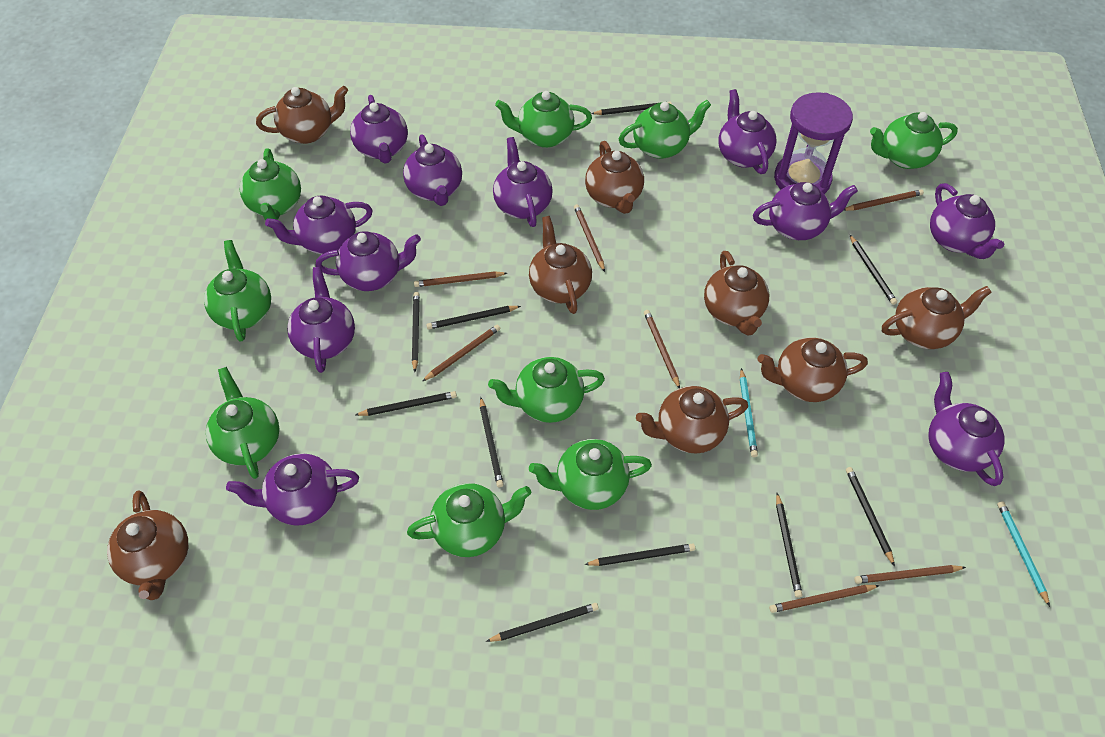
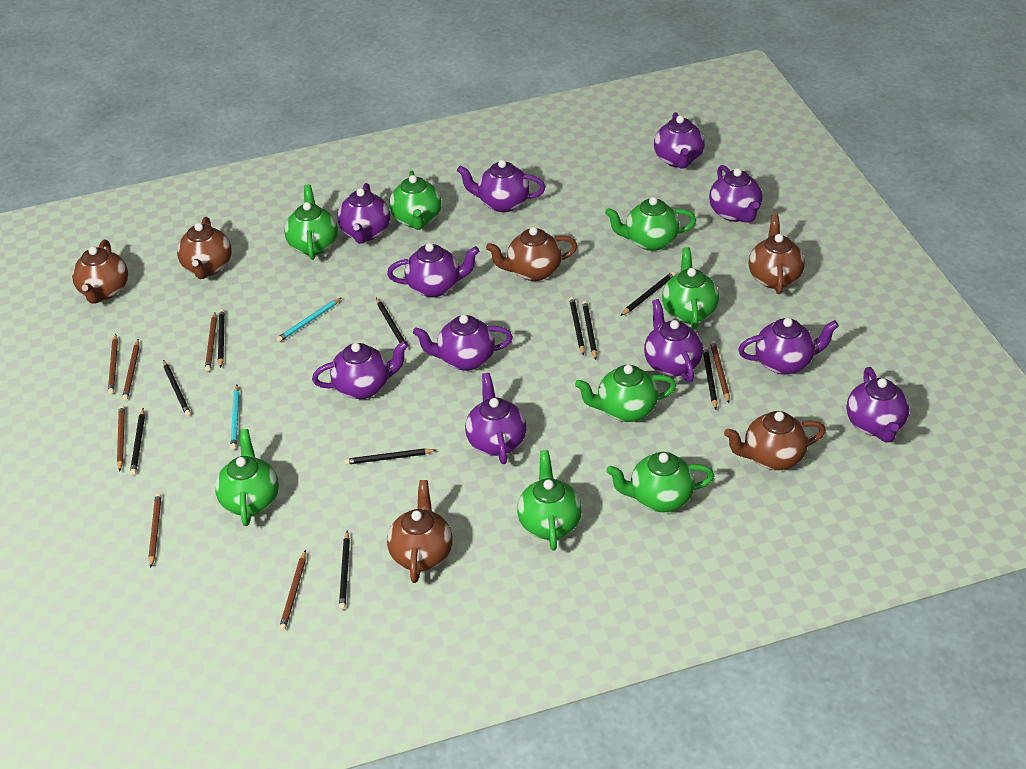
brown teapot: [107,490,188,600] [256,86,348,144] [529,216,592,314] [585,141,644,214] [636,386,748,453] [704,251,769,336] [757,337,868,402] [882,286,992,349] = 8 -> [72,240,128,304] [177,217,232,279] [387,480,453,583] [486,227,577,281] [724,411,826,470] [749,214,805,294] = 6
green teapot: [204,240,271,342] [206,367,279,479] [240,148,301,221] [407,483,531,557] [488,357,605,423] [495,91,592,148] [529,439,652,510] [619,100,711,159] [870,112,958,169] = 9 -> [215,429,279,526] [284,184,338,260] [389,171,442,230] [517,450,582,551] [575,365,676,422] [605,197,696,251] [606,452,714,512] [662,247,719,330] = 8
purple hourglass: [774,92,853,194] = 1 -> none = 0

